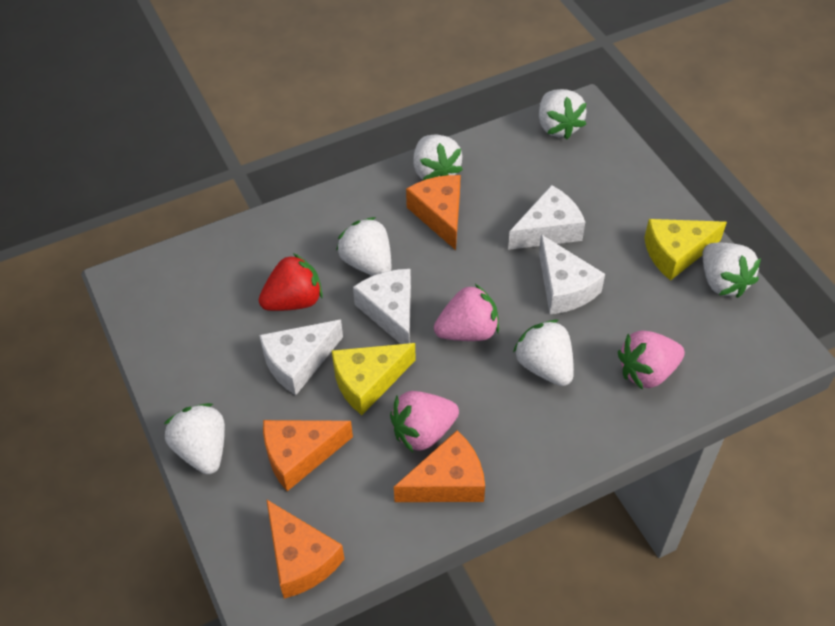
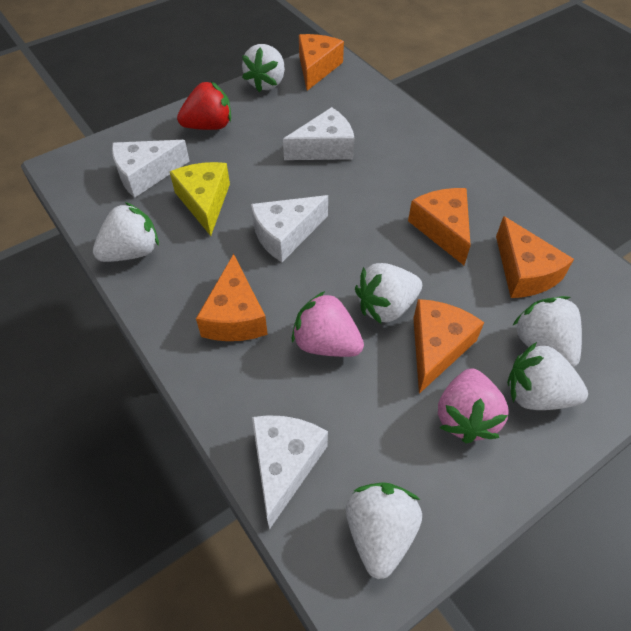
orange cheese: [263,420,353,491] [266,499,344,599] [394,430,485,502] [406,175,460,250] = 4 -> [196,254,268,341] [299,34,344,91] [408,188,471,265] [413,299,484,394] [496,216,574,298] = 5
pink strawberry: [390,391,459,452] [434,284,499,341] [618,330,685,390] = 3 -> [292,291,364,357] [438,368,509,443] = 2
yellow cheese: [331,343,416,415] [644,219,727,281] = 2 -> [170,162,230,236] = 1

